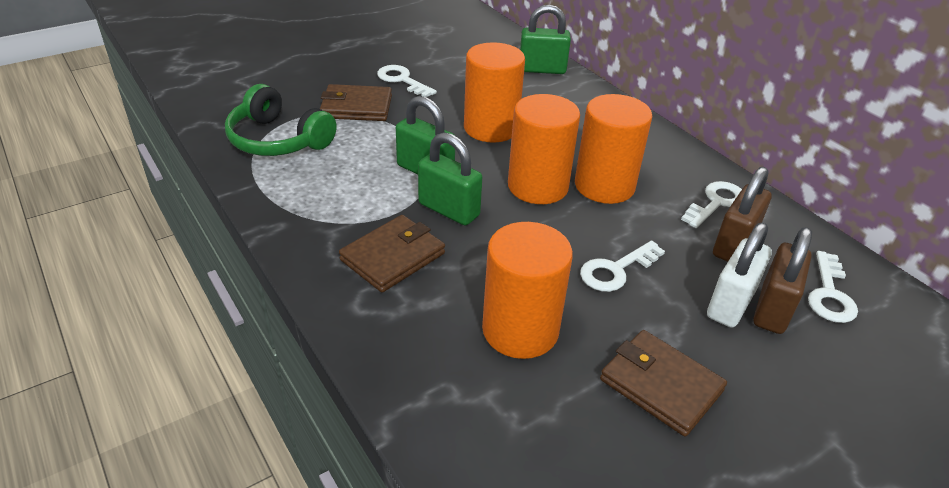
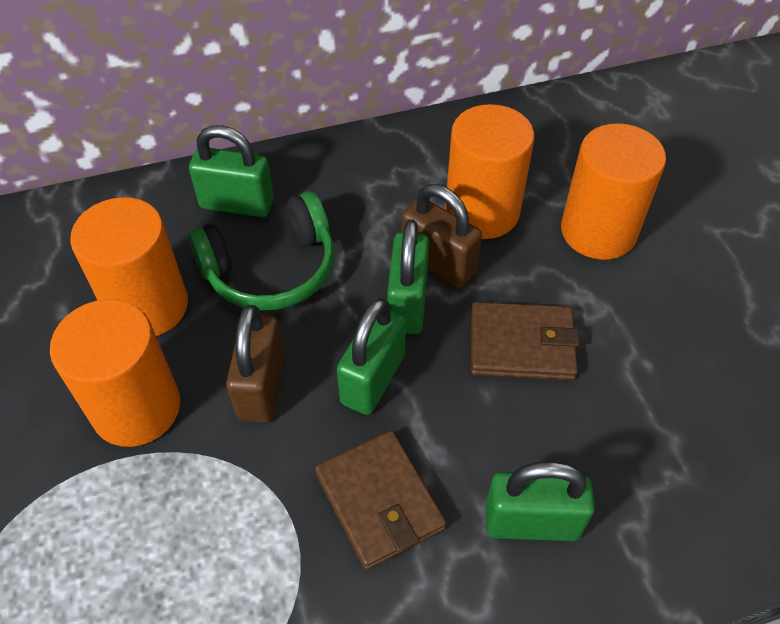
brown wallet: [320,84,392,121] [339,215,445,292] [600,330,727,436] = 3 -> [315,430,446,570] [471,302,580,381] = 2
green padlock: [396,96,455,174] [418,132,482,225] [520,4,571,74] = 3 -> [189,125,274,217] [337,298,406,415] [387,219,429,334] [485,461,595,541] = 4
white key: [377,65,437,97] [580,241,665,292] [681,181,742,228] [808,251,858,323] = 4 -> none = 0
white padlock: [707,223,772,328] = 1 -> none = 0

